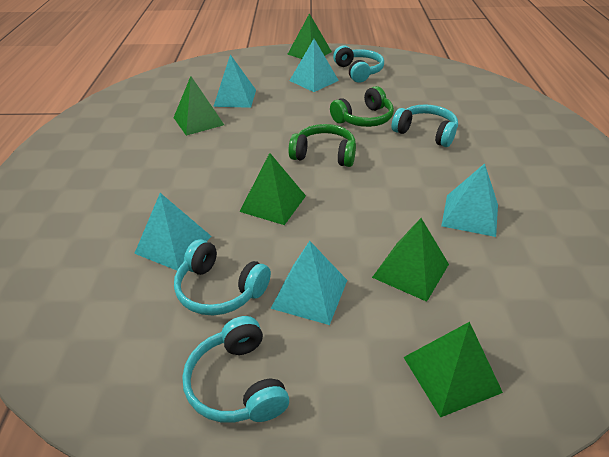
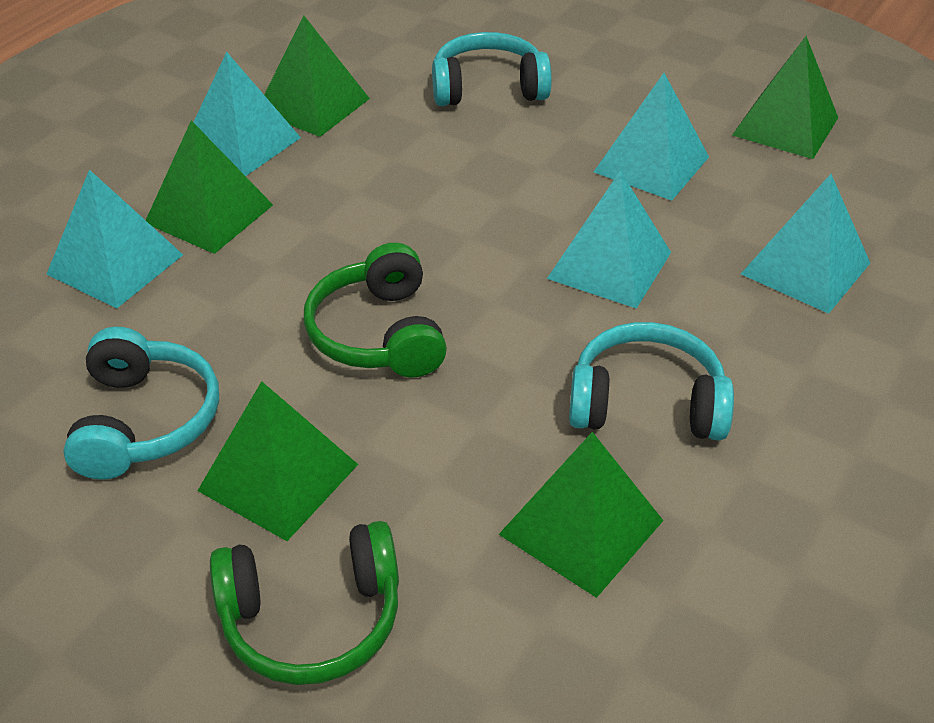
turquoise headphones: [174,239,271,316] [182,316,289,423] [333,45,384,83] [392,104,458,147] = 4 -> [63,327,219,480] [432,32,552,106] [569,322,734,441] = 3

